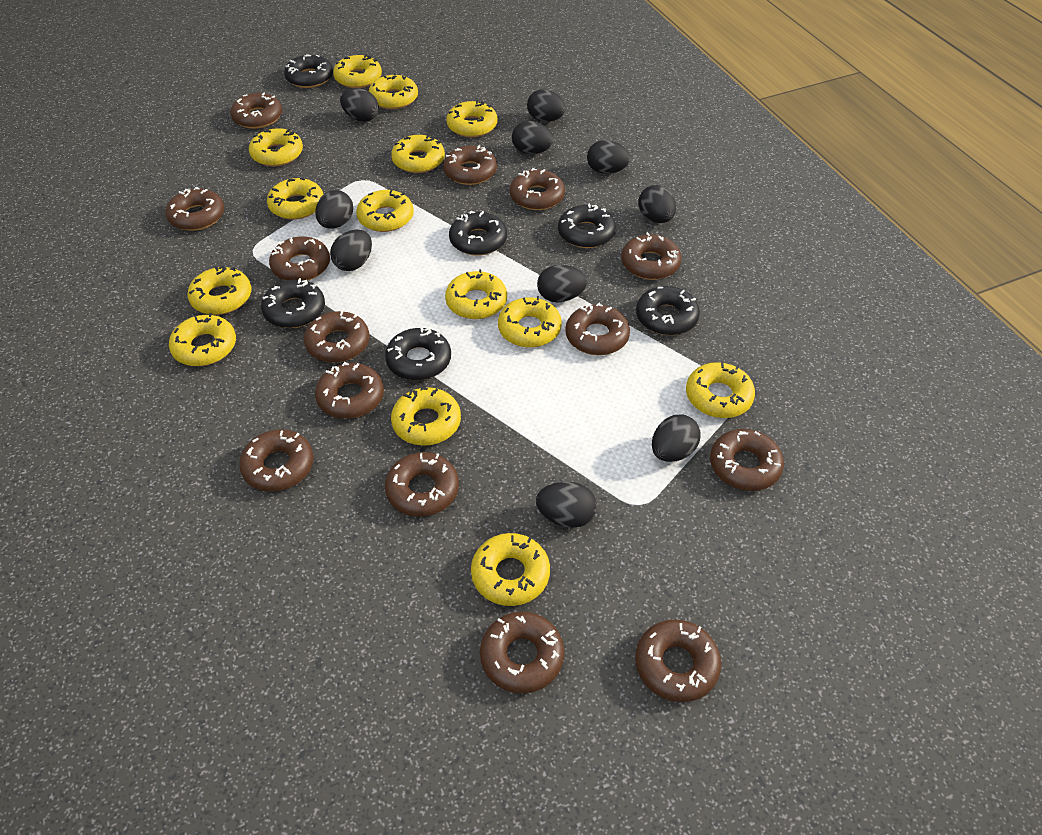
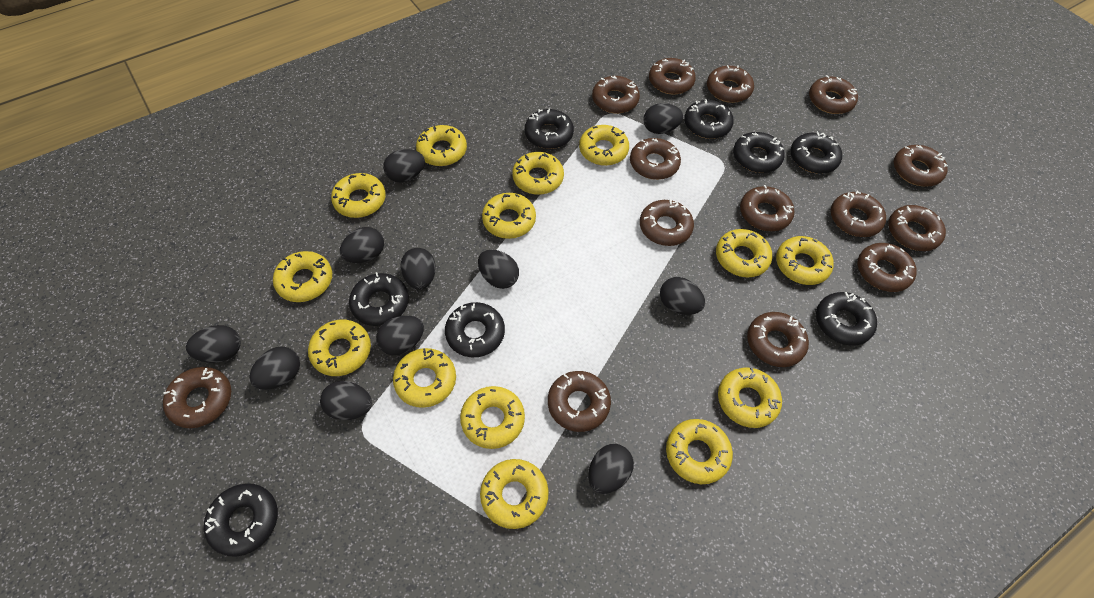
black donut: [261,278,325,328] [284,54,333,88] [385,326,451,380] [449,211,507,256] [558,203,616,248] [636,286,700,335] = 6 -> [204,483,278,557] [349,272,409,326] [445,302,505,357] [525,108,574,149] [684,99,734,139] [733,132,785,173] [790,131,842,174] [816,292,877,346] = 8
black egg: [315,190,353,229] [330,230,372,271] [340,88,379,122] [512,121,553,154] [527,89,566,122] [536,482,597,528] [537,265,587,303] [587,140,630,174] [638,185,676,223] [652,414,701,462] = 10 -> [186,325,241,363] [250,346,300,390] [320,381,372,420] [340,227,384,263] [376,316,424,355] [383,149,425,182] [400,248,436,290] [478,250,519,289] [588,444,634,494] [644,103,683,134] [660,277,705,315] = 11

